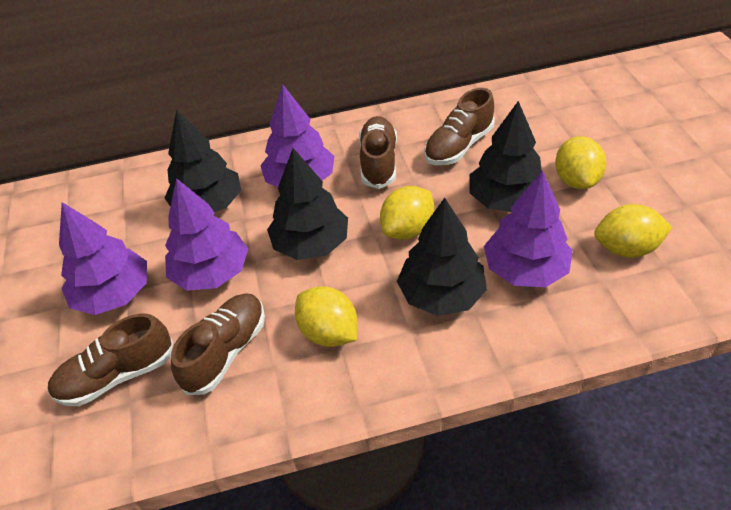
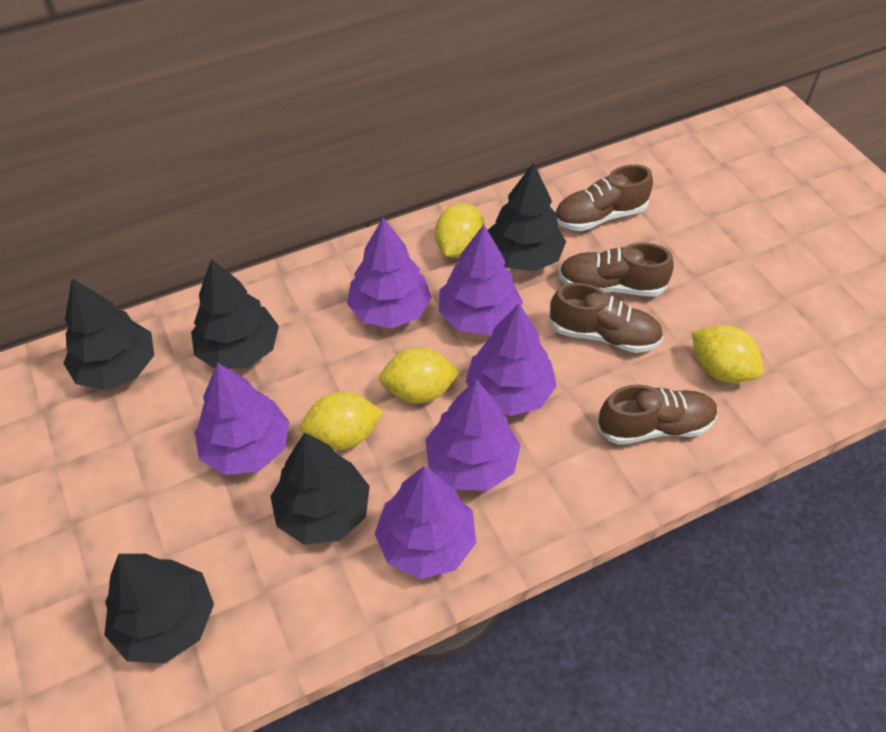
black tree: [165,110,241,212] [267,148,348,260] [397,198,487,316] [469,101,542,212] = 4 -> [63,278,154,390] [105,554,214,663] [191,259,279,369] [270,433,370,545] [488,163,566,272] = 5
purple tree: [59,202,147,315] [165,178,248,291] [260,85,334,187] [484,170,573,287] = 4 -> [194,363,289,475] [347,218,432,328] [374,466,476,579] [425,379,521,491] [439,224,523,335] [466,304,557,416] = 6

